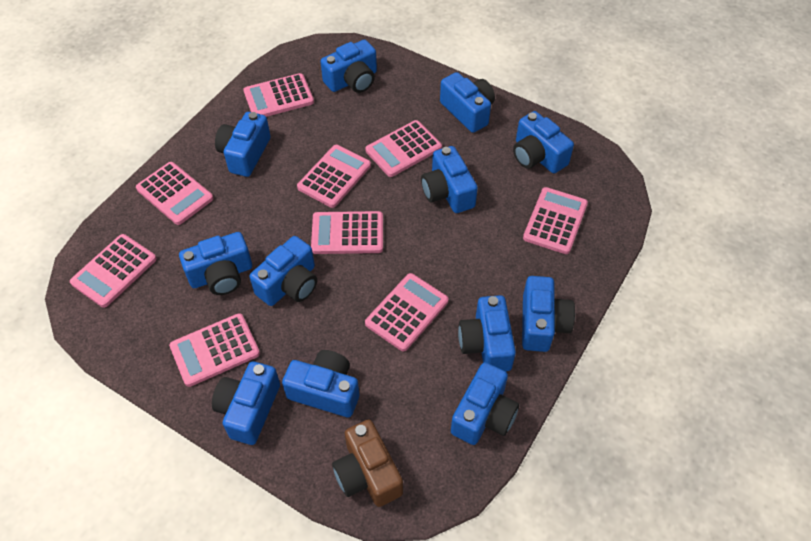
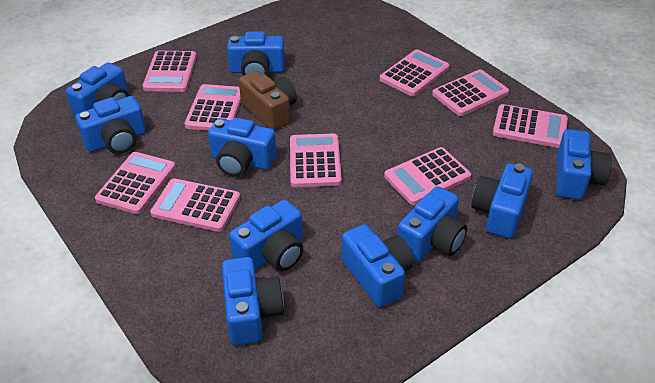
blue camera: [179,232,252,295] [212,361,280,445] [215,112,271,177] [250,236,317,306] [282,350,359,417] [320,39,377,93] [421,146,478,213] [440,72,495,133] [451,362,519,445] [458,295,516,372] [513,111,574,173] [522,276,575,352] = 12 -> [66,62,129,116] [75,96,146,154] [208,118,277,177] [222,257,284,345] [227,31,285,76] [229,200,303,271] [342,224,413,307] [397,186,467,262] [471,163,533,239] [556,129,612,200] = 10

